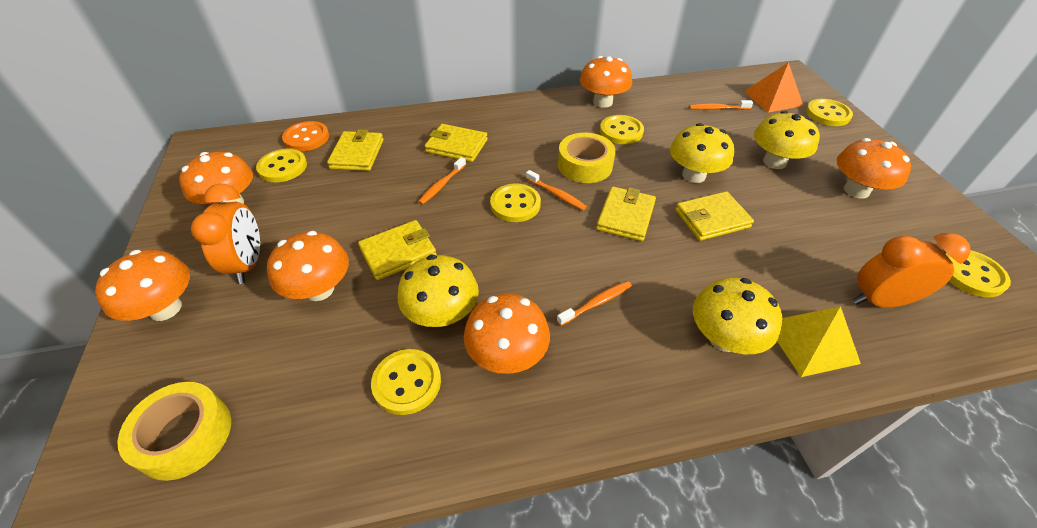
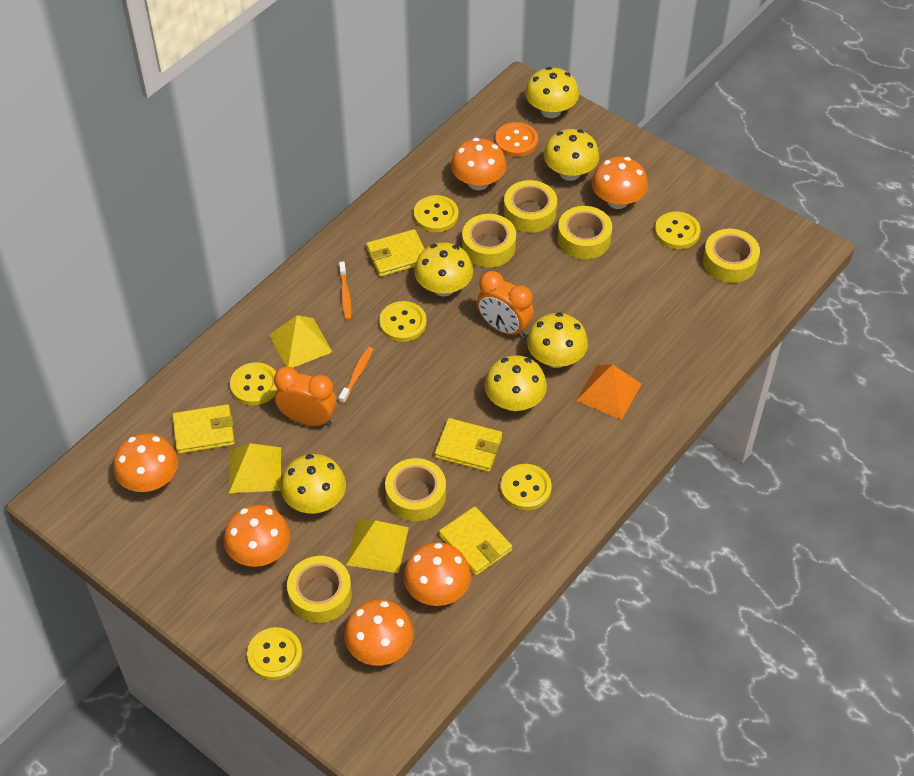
orange toothbrush: [418,157,466,205] [526,170,587,211] [557,281,632,326] [689,100,753,110] = 4 -> [339,261,352,320] [339,347,373,404] = 2
yellow mushroom: [398,255,479,327] [670,123,734,183] [693,278,782,354] [754,111,820,169] = 4 -> [281,454,346,514] [414,242,473,296] [484,355,547,411] [525,67,579,118] [527,312,588,368] [544,129,599,181] = 6
yellow pyramid: [777,306,861,377] = 1 -> [229,443,281,493] [269,315,332,368] [346,520,409,573] = 3
yellow tape: [117,382,231,481] [558,133,616,183] = 2 -> [287,556,352,623] [385,458,446,522] [462,214,516,267] [504,180,557,233] [557,206,612,259] [703,229,760,283] = 6
yellow wallet: [327,129,384,171] [358,220,437,280] [425,124,488,162] [596,186,656,241] [675,191,754,241] = 5 -> [172,404,235,454] [366,229,424,277] [435,418,502,472] [439,506,512,575] = 4

